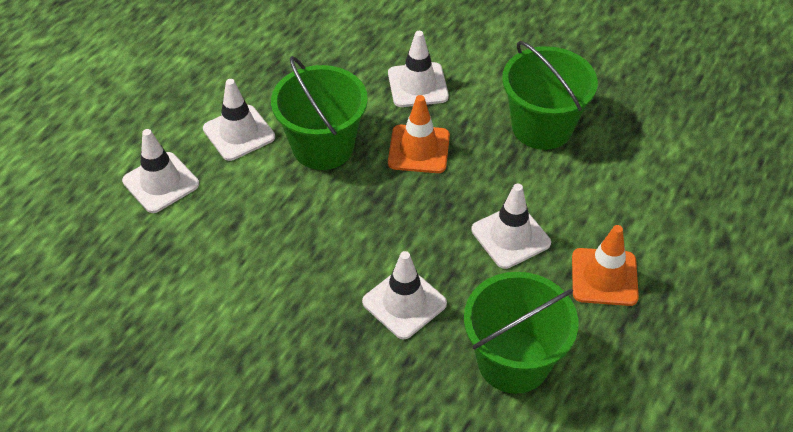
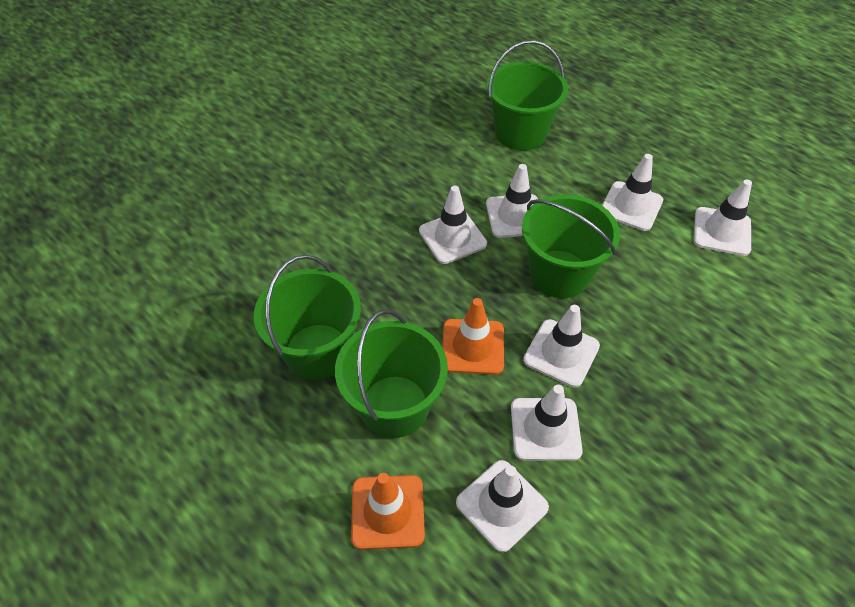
green bucket: [271,56,368,170] [464,272,578,394] [502,41,598,150] = 3 -> [254,255,361,380] [335,310,448,438] [487,40,568,151] [522,194,620,298] = 4
white traffic cone: [122,129,199,213] [203,79,275,161] [362,251,447,340] [388,31,449,107] [471,184,551,269] = 5 -> [419,186,487,264] [456,460,549,552] [486,164,538,238] [511,385,583,461] [523,305,600,387] [602,154,663,231] [693,179,752,256] = 7

